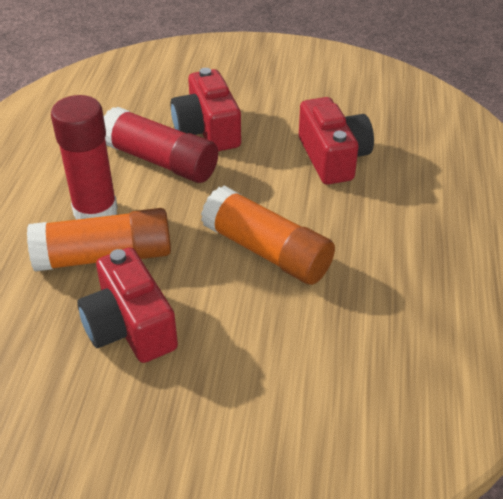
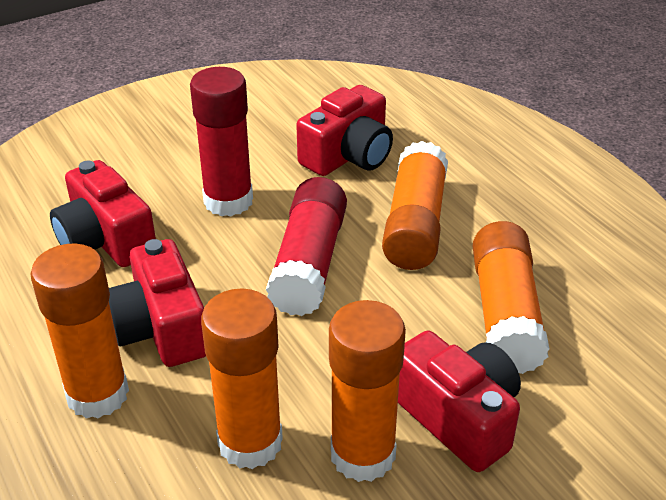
orange glue stick: [27,208,171,272] [201,186,335,285] = 2 -> [30,243,129,418] [201,288,283,469] [329,300,406,482] [382,141,448,270] [472,221,549,374] = 5
red camera: [77,247,178,363] [170,68,241,151] [299,97,374,185] = 3 -> [50,160,156,267] [109,239,206,367] [296,85,393,176] [398,330,521,472] = 4

